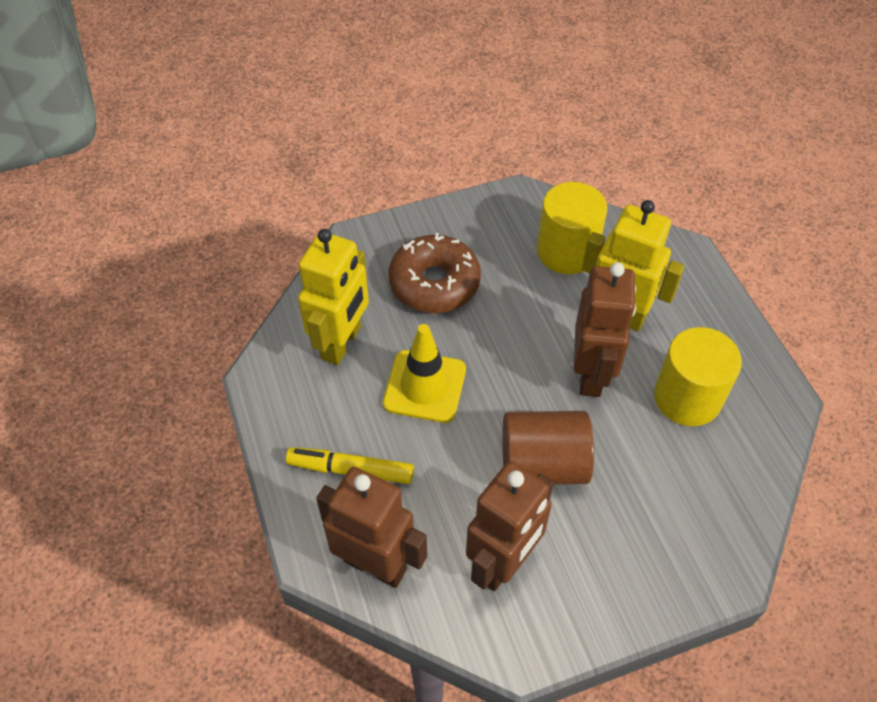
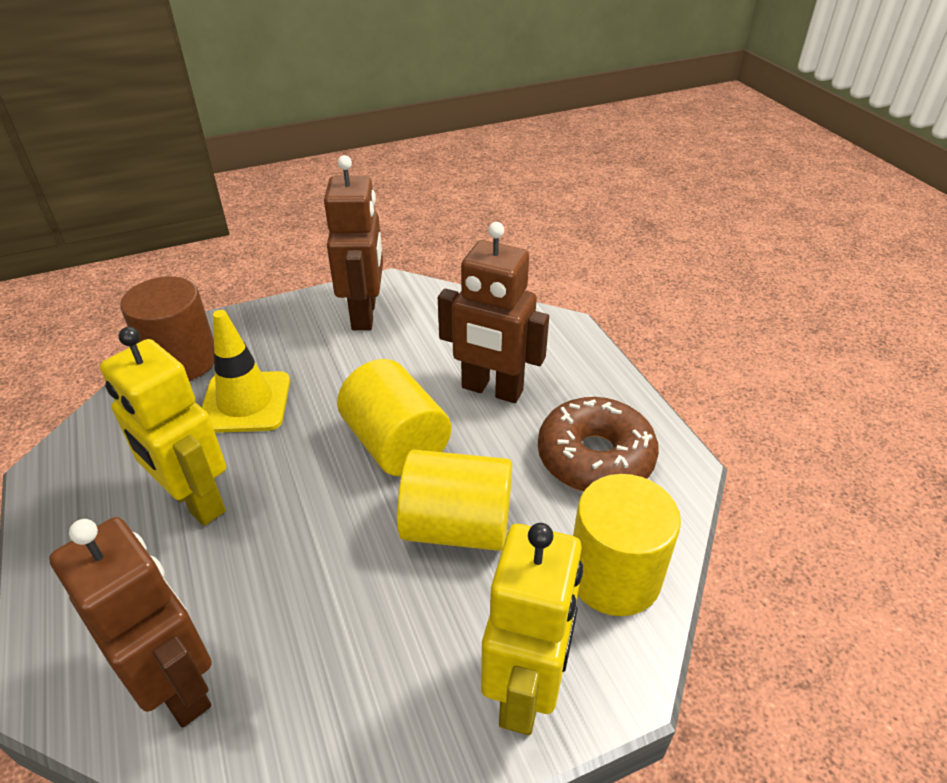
yellow cylinder: [537,182,607,274] [654,327,742,426] = 2 -> [337,359,451,476] [397,450,512,551] [573,474,681,616] = 3
yellow marker: [286,447,414,484] = 1 -> none = 0

